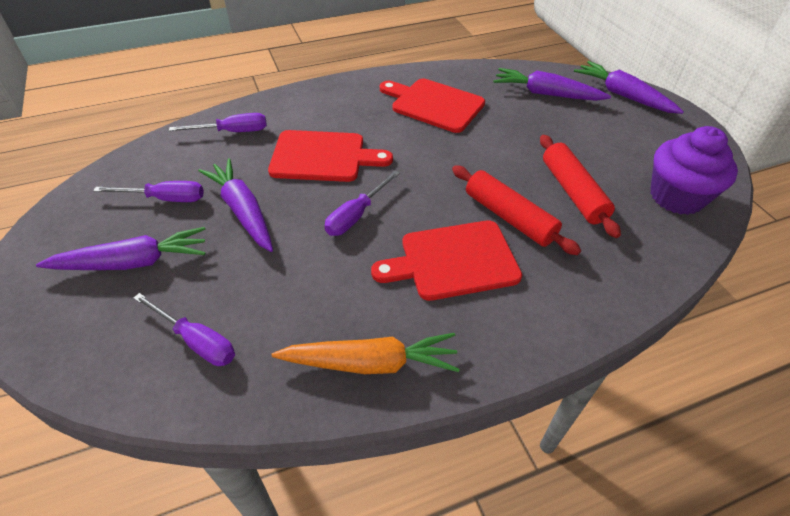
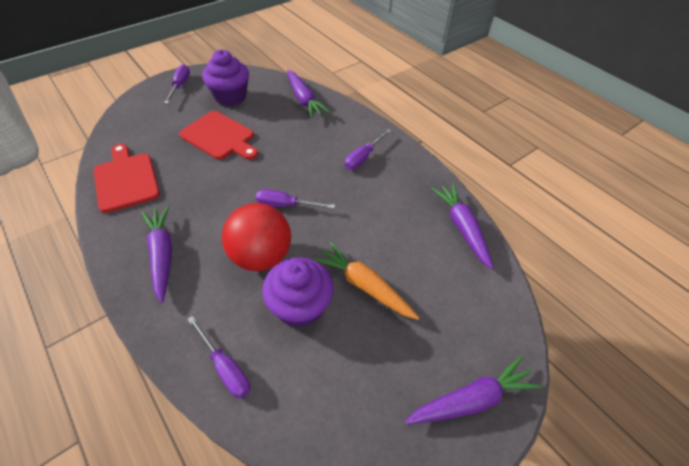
purple cupcake: [650,126,738,215] = 1 -> [202,50,249,106] [262,257,334,328] = 2
red ball: none = 0 -> [222,203,291,271] = 1
red cutting board: [268,130,393,182] [371,220,522,301] [380,79,485,133] = 3 -> [93,144,160,213] [179,111,258,160] = 2
red rolling pin: [452,165,581,255] [540,135,621,238] = 2 -> none = 0

